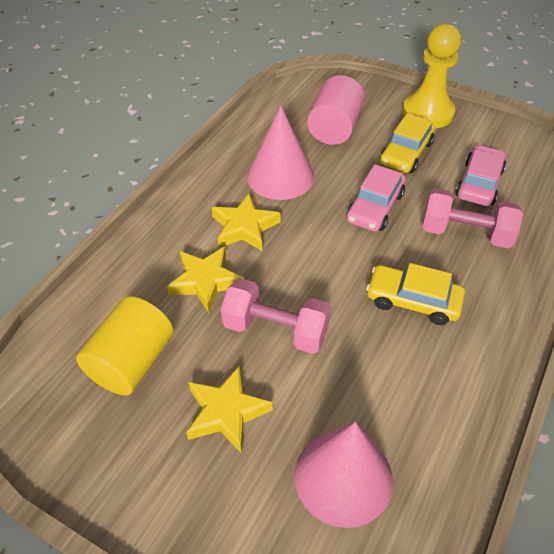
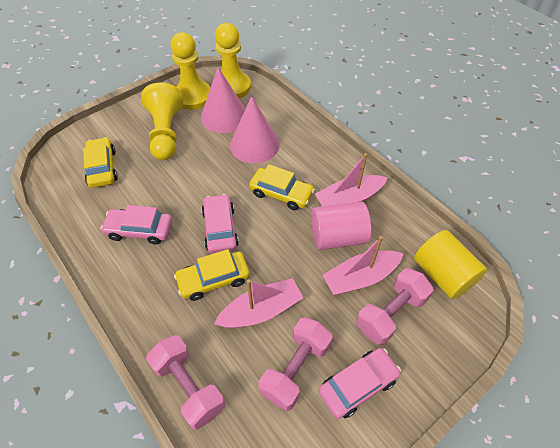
pink boat: none = 0 -> [214,278,303,328] [315,153,387,206] [322,236,404,295] = 3
pink car: [346,164,406,232] [456,145,506,206] = 2 -> [101,205,172,245] [202,194,239,254] [318,348,401,419] = 3
pink dumbbell: [221,278,331,354] [422,188,523,248] = 2 -> [146,335,225,430] [258,317,333,411] [356,268,434,345] = 3
yellow car: [366,263,465,325] [380,113,435,173] = 2 -> [83,137,118,188] [174,249,250,301] [249,164,315,210] = 3
yellow pawn: [402,24,461,129] = 1 -> [141,83,183,160] [170,32,211,110] [215,23,251,98] = 3
yellow star: [167,246,244,313] [186,366,273,454] [211,193,280,251] = 3 -> none = 0

